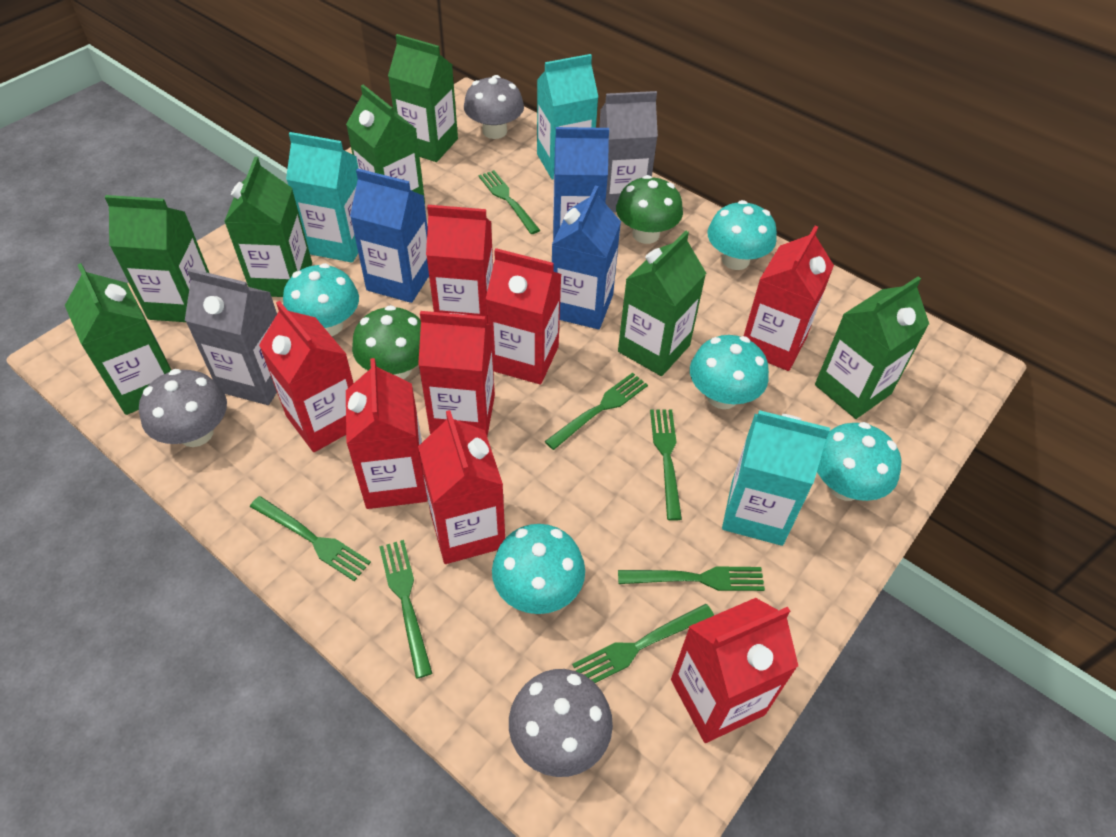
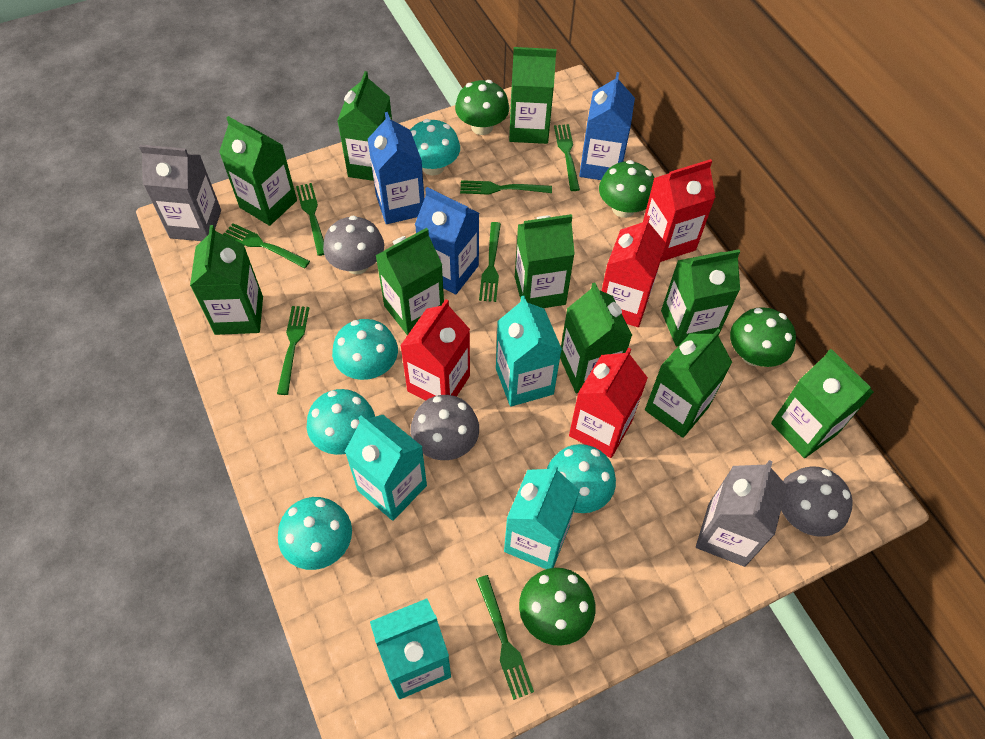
green carton: [65,263,171,415] [105,195,209,322] [224,157,312,297] [346,85,425,203] [388,34,458,162] [618,231,706,376] [815,277,929,419] = 7 -> [190,225,263,335] [219,116,297,226] [337,71,392,181] [375,228,444,335] [509,47,556,144] [515,214,575,308] [560,282,632,394] [645,329,733,438] [661,249,740,346] [771,349,874,458] = 10
green mushroom: [352,305,421,379] [616,175,683,244] = 2 -> [455,80,509,135] [519,568,596,646] [599,160,655,218] [730,307,796,367] = 4
red carton: [259,301,354,452] [346,358,428,509] [418,311,495,436] [418,410,505,564] [426,205,493,324] [486,248,562,384] [671,598,798,743] [744,226,834,371] = 8 -> [400,299,470,400] [569,348,648,458] [602,215,666,327] [643,159,716,262] = 4
turquoise carton: [286,132,359,263] [537,54,598,180] [722,410,830,546] = 3 -> [345,415,427,521] [370,598,451,699] [496,296,562,406] [504,464,580,569] = 4

